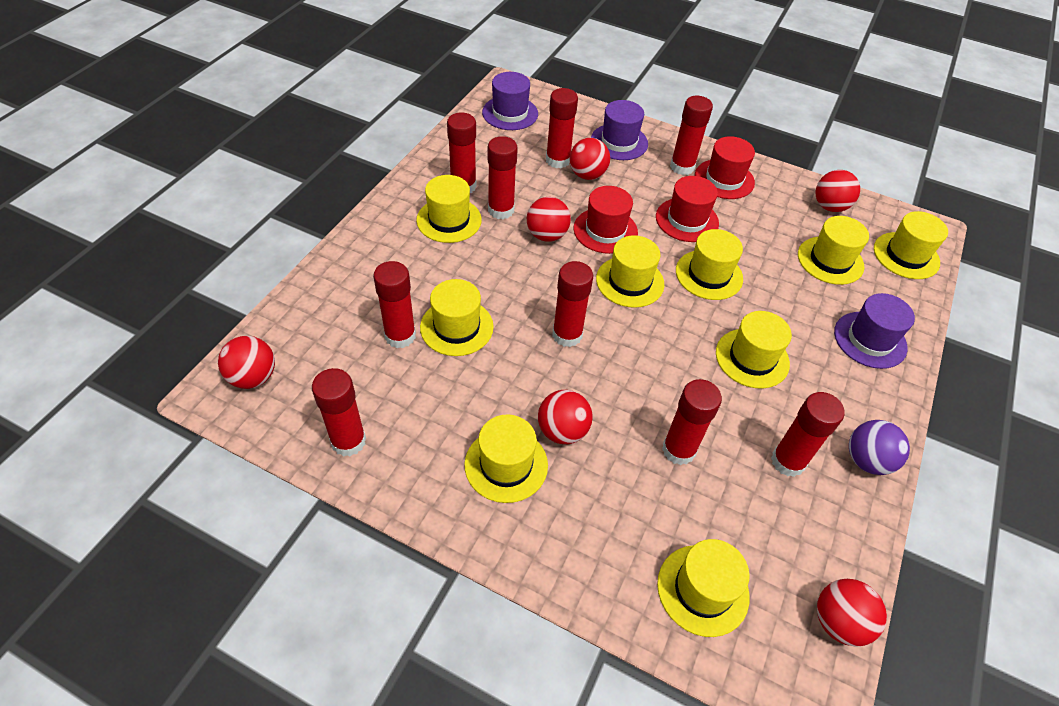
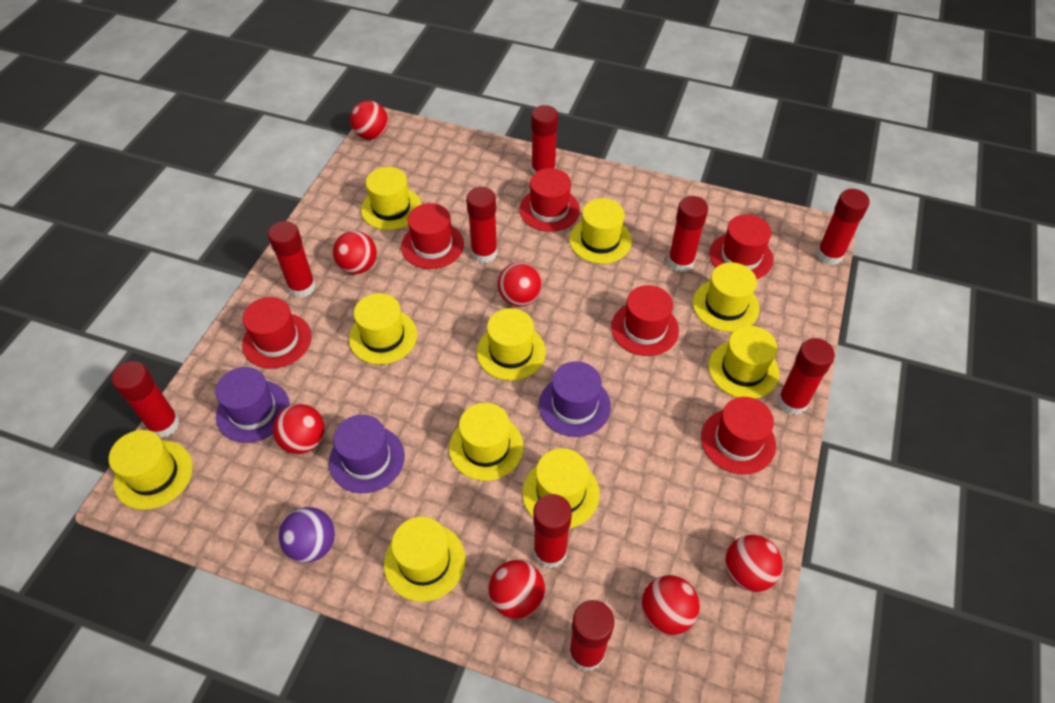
red ball: [218,336,275,389] [527,197,571,242] [538,390,593,444] [569,138,610,180] [816,170,860,212] [817,579,887,647] = 6 -> [273,404,325,454] [333,231,377,274] [350,101,388,140] [489,560,545,619] [498,262,542,307] [642,575,700,635] [725,535,783,592] = 7
red hat: [574,186,638,254] [656,176,719,242] [695,136,755,199] = 3 -> [242,297,312,369] [401,203,464,269] [519,168,580,232] [611,285,679,356] [701,397,776,475] [709,214,773,279] = 6
yellow hat: [416,175,482,243] [420,279,494,356] [465,414,548,503] [596,235,664,308] [657,539,750,637] [676,229,743,300] [716,311,792,389] [798,216,869,285] [874,211,948,279] = 9 -> [109,430,193,510] [349,293,417,365] [361,167,422,230] [384,517,465,602] [449,403,524,481] [477,308,546,381] [522,448,600,528] [569,198,632,264] [693,262,760,332] [709,326,779,399] = 10

